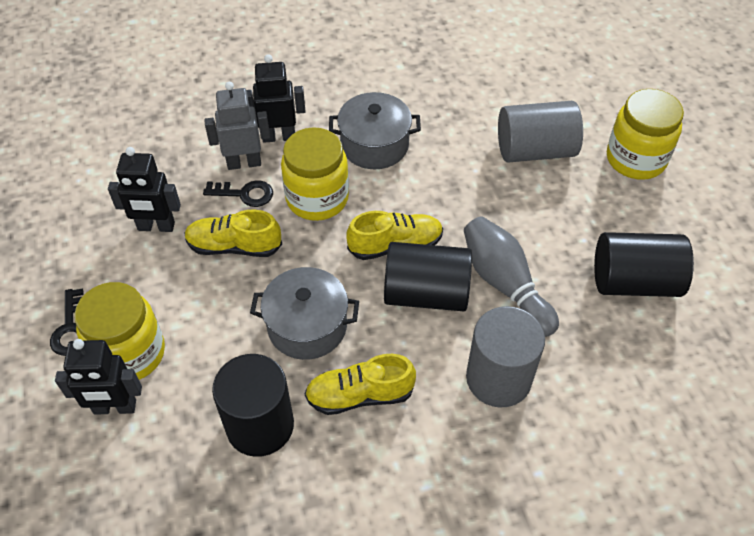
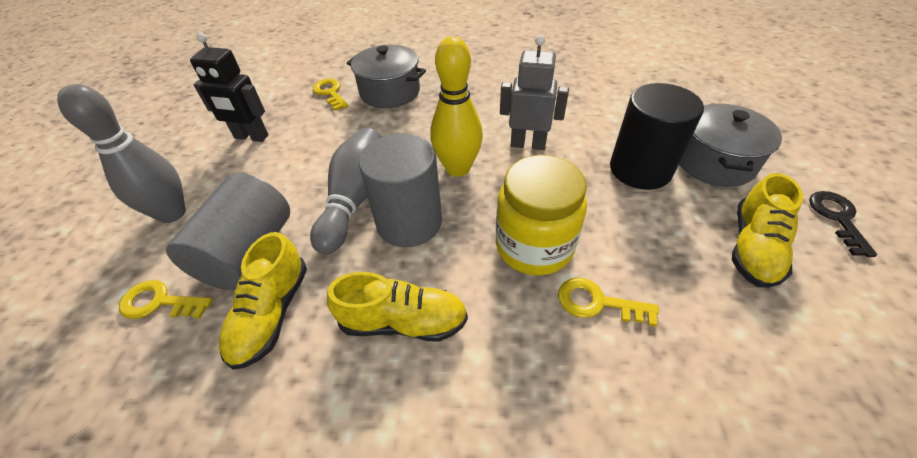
black cylinder: [212,354,294,457] [384,242,472,311] [594,232,694,297] = 3 -> [610,83,704,190] = 1
black key: [50,289,83,356] [203,180,273,207] = 2 -> [809,191,877,257] = 1
black robot: [55,339,142,415] [108,147,181,232] [247,54,306,143] = 3 -> [190,33,269,142] = 1
grey bowling pin: [464,216,559,337] = 1 -> [57,84,186,223] [310,128,382,254] = 2
yellow bowling pin: none = 0 -> [430,37,483,177] = 1
yellow jar: [74,282,165,380] [281,127,349,221] [607,89,684,180] = 3 -> [496,155,587,276] = 1
yellow key: none = 0 -> [119,280,212,319] [313,79,348,111] [558,277,659,326] = 3

